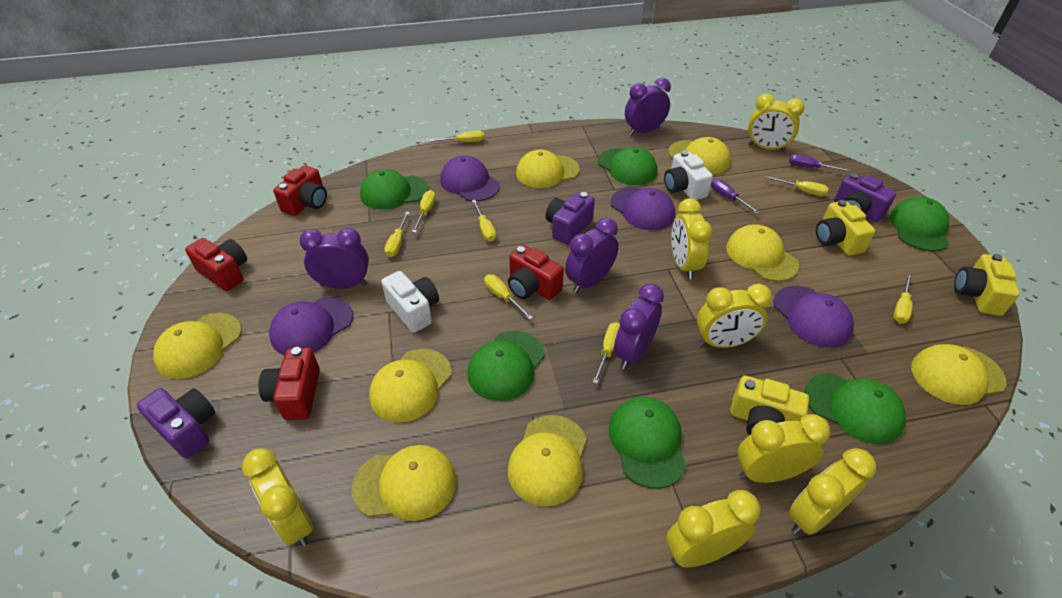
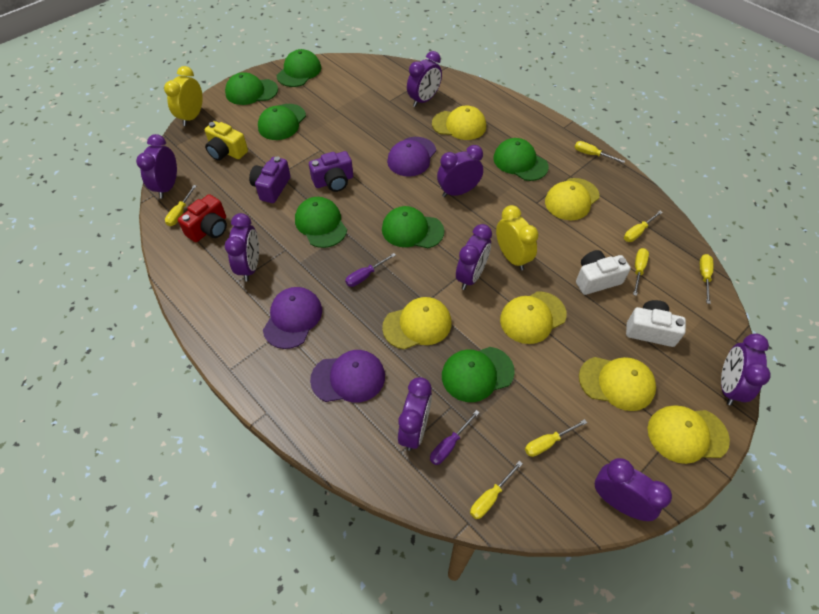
green cap: [360,169,428,209] [467,331,545,401] [598,147,657,185] [609,397,686,489] [805,373,906,444] [890,197,949,252] = 6 -> [225,72,278,105] [258,104,306,140] [277,49,321,87] [295,197,347,248] [382,206,444,248] [442,347,515,402] [493,138,549,181] = 7
purple camera: [137,388,216,459] [546,192,595,245] [834,173,896,222] = 3 -> [249,156,291,203] [309,151,353,192] = 2
purple cap: [269,297,353,355] [440,155,500,201] [610,188,675,230] [773,286,854,348] = 4 -> [263,287,322,349] [310,350,385,402] [387,137,436,177] = 3
purple clock: [299,228,369,289] [565,218,618,293] [614,284,664,370] [625,78,671,135] = 4 -> [136,134,177,199] [225,213,259,282] [398,377,432,451] [407,51,442,107] [437,145,483,197] [456,224,492,290] [595,458,672,521] [721,334,771,405] = 8
red camera: [185,238,247,291] [259,347,320,420] [273,166,327,216] [508,245,564,300] = 4 -> [178,194,227,242] = 1
yellow camera: [730,376,809,435] [816,200,875,256] [954,254,1020,316] = 3 -> [205,121,248,161] = 1
yellow cap: [153,313,241,379] [352,445,457,521] [369,349,451,423] [507,415,586,506] [516,150,580,188] [668,137,731,174] [726,224,799,282] [911,344,1006,405] = 8 -> [382,297,451,350] [432,106,486,140] [500,291,567,344] [545,178,600,220] [579,357,656,411] [648,406,730,464] = 6
yellow clock: [242,448,313,547] [666,490,761,568] [671,198,712,279] [697,284,772,348] [737,414,831,483] [748,94,804,152] [789,448,876,535] = 7 -> [164,66,203,126] [496,205,539,270] = 2
yellow screwdriver: [385,212,410,257] [412,190,436,233] [429,131,484,142] [472,200,496,242] [484,274,533,320] [593,322,620,384] [765,176,829,196] [893,274,913,323] = 8 -> [165,185,196,226] [470,461,523,519] [525,419,587,457] [575,141,625,163] [624,211,663,242] [633,248,649,296] [700,254,714,304] = 7

